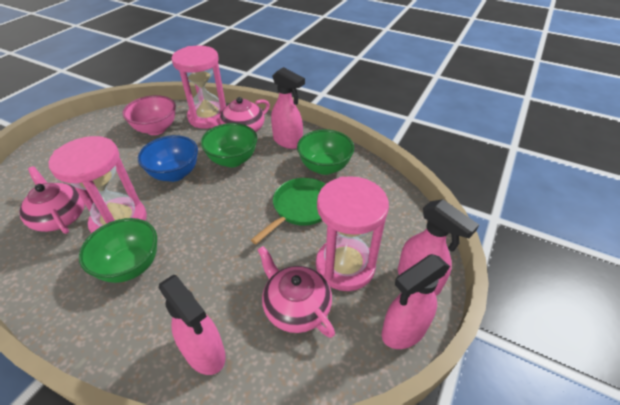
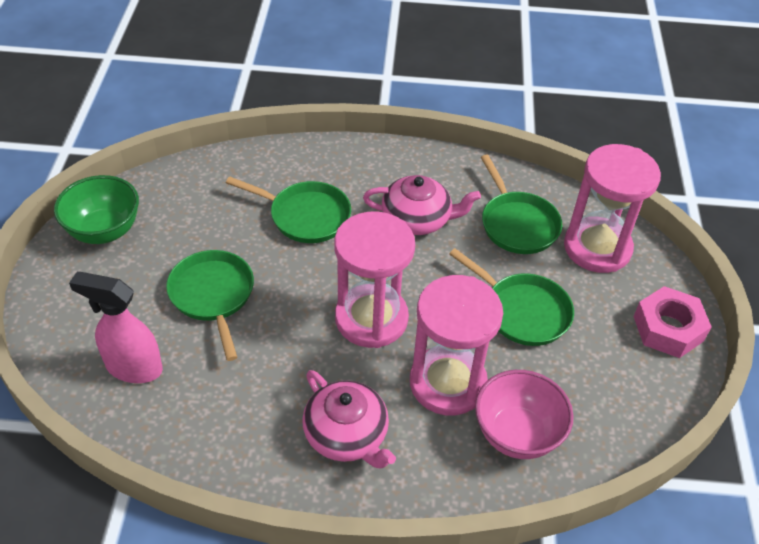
blue bowl: [138,135,198,182] = 1 -> none = 0
green bowl: [79,218,157,283] [201,123,257,167] [297,129,354,175] = 3 -> [54,175,139,244] = 1
green pan: [251,178,326,244] = 1 -> [166,250,254,361] [226,176,351,243] [449,248,574,346] [481,154,562,254] = 4
pink nut: none = 0 -> [633,286,712,358] = 1
pink spray bottle: [159,275,226,375] [271,67,305,149] [382,254,450,349] [398,199,479,295] = 4 -> [69,272,163,383] = 1
pink teapot: [19,166,85,234] [205,97,270,132] [258,246,335,338] = 3 -> [302,370,396,468] [363,175,481,235] = 2

